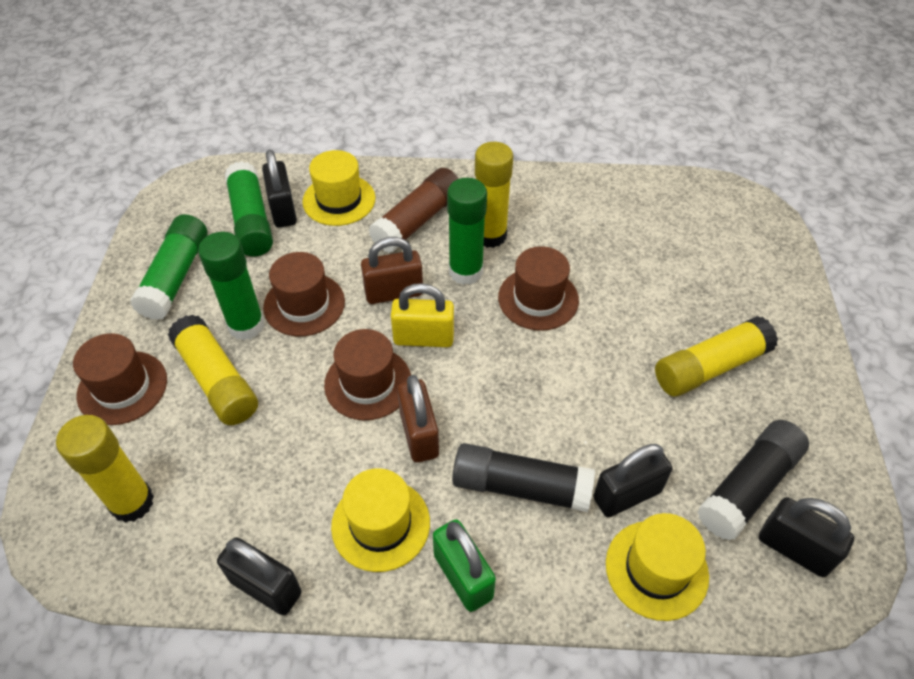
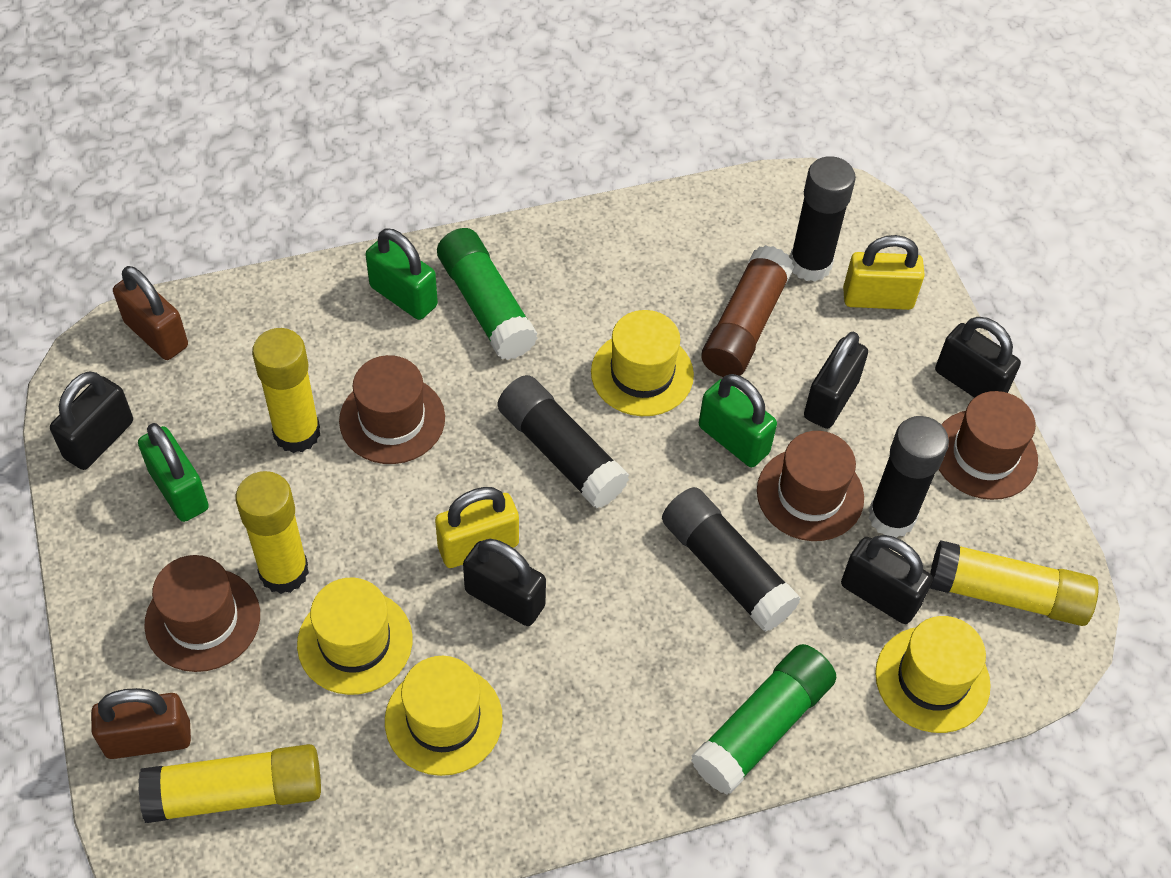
black glue stick: [452,443,595,512] [697,420,809,541] = 2 -> [498,375,629,508] [662,487,801,632] [790,156,856,282] [869,416,949,538] = 4
black padlock: [217,537,302,615] [262,149,297,228] [593,444,672,517] [759,497,854,577] = 4 -> [50,371,133,470] [463,539,546,626] [804,332,868,429] [841,535,933,624] [935,317,1021,398] = 5
green glue stick: [130,214,207,320] [198,232,265,340] [225,161,273,256] [447,178,487,285] = 4 -> [437,228,538,360] [691,644,836,794] = 2
green padlock: [433,519,496,612] = 1 -> [138,423,209,522] [365,228,438,320] [699,374,777,467] = 3
yellow hat: [302,150,375,226] [331,468,430,572] [606,513,709,621] = 3 -> [297,578,412,695] [385,656,503,776] [591,310,694,416] [875,616,991,733] = 4
yellow padlock: [391,283,454,347] = 1 -> [435,487,519,568] [843,235,925,310] = 2

